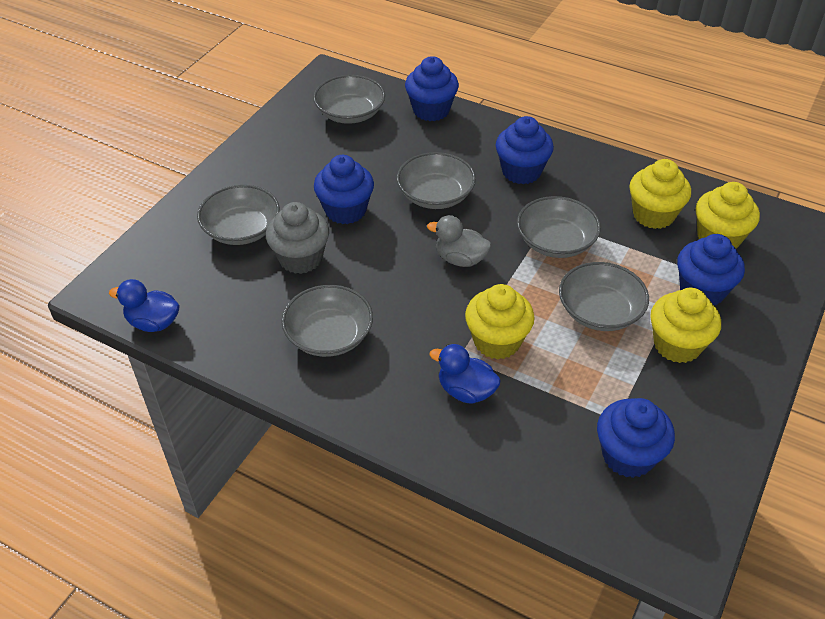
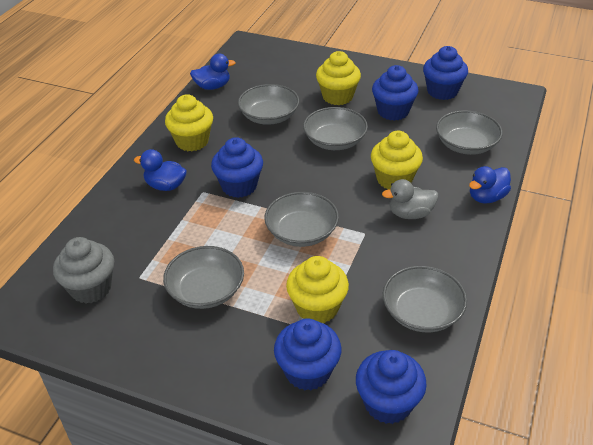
blue duck: [109,279,180,332] [429,344,501,404] = 2 -> [134,149,187,191] [190,54,236,90] [469,166,511,203] = 3

